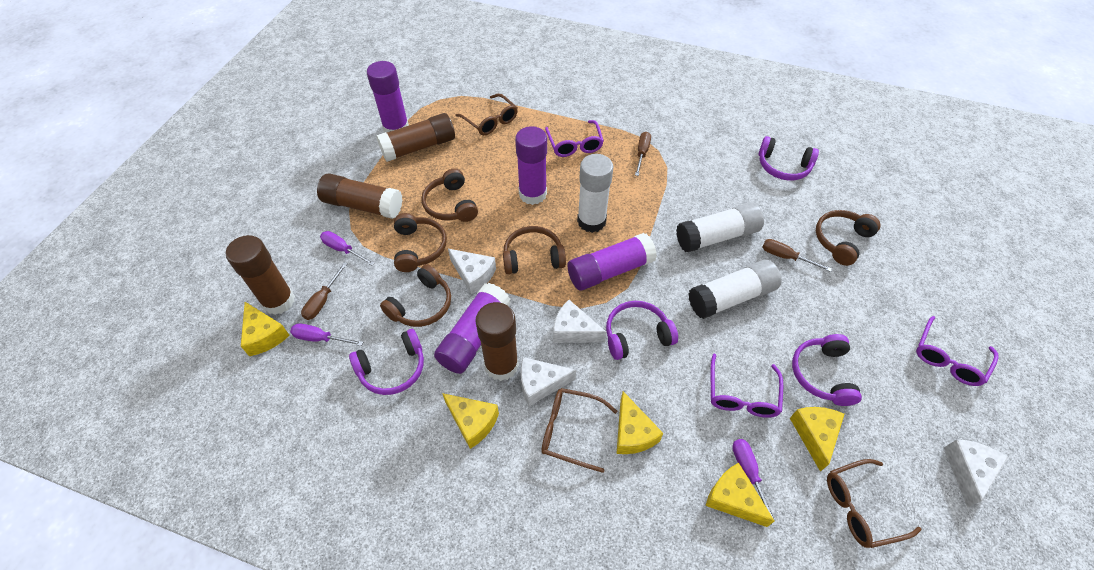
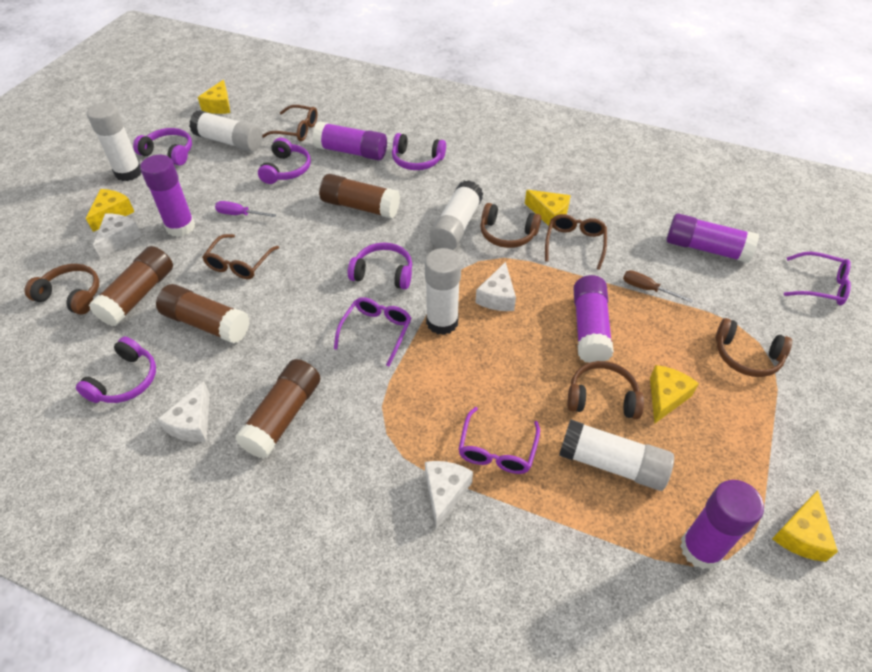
brown headphones: [380,264,451,327] [394,213,447,272] [421,169,478,222] [503,226,566,274] [816,210,880,266] = 5 -> [25,264,99,315] [480,203,541,248] [567,361,644,419] [716,318,792,377] = 4
brown screwdriver: [301,262,348,320] [635,132,651,176] [762,239,832,272] = 3 -> [623,270,693,303] = 1
purple glue stick: [367,61,409,133] [434,283,510,374] [515,126,547,205] [568,233,657,291] = 4 -> [140,155,195,237] [312,121,387,161] [573,275,614,363] [666,213,759,263] [680,480,764,569] = 5
purple headphones: [349,329,424,395] [606,301,678,360] [759,136,819,180] [792,334,862,406] = 4 -> [76,337,156,403] [133,128,192,166] [258,138,311,184] [348,243,412,289] [392,133,446,170] = 5
purple screwdriver: [290,323,363,346] [320,231,375,265] [732,439,778,526] = 3 -> [215,201,276,217] = 1
white glue stick: [577,154,613,233] [676,202,764,252] [688,260,781,319] = 3 -> [87,102,141,181] [189,110,262,152] [425,248,461,335] [430,180,483,250] [559,419,674,491] = 5

